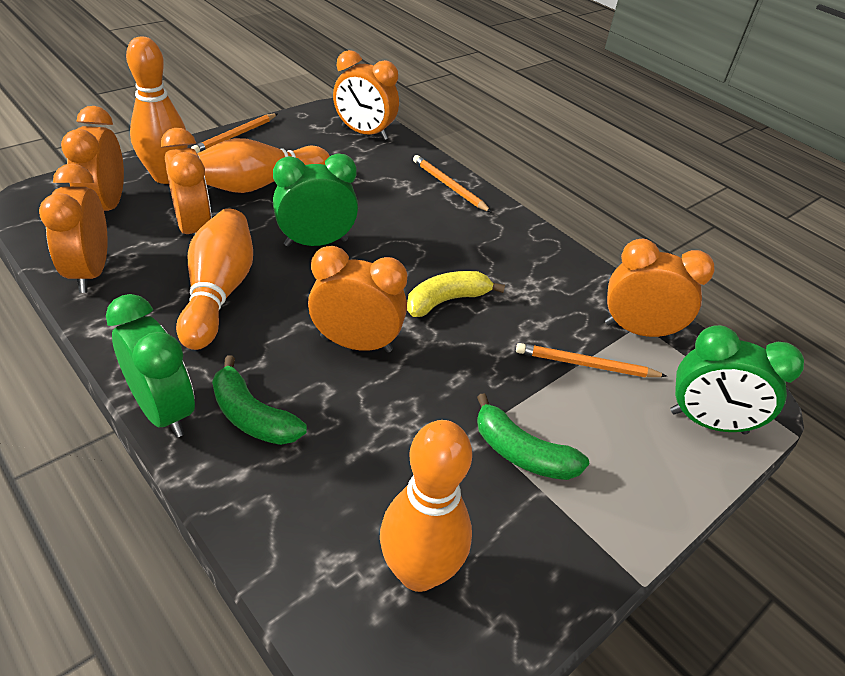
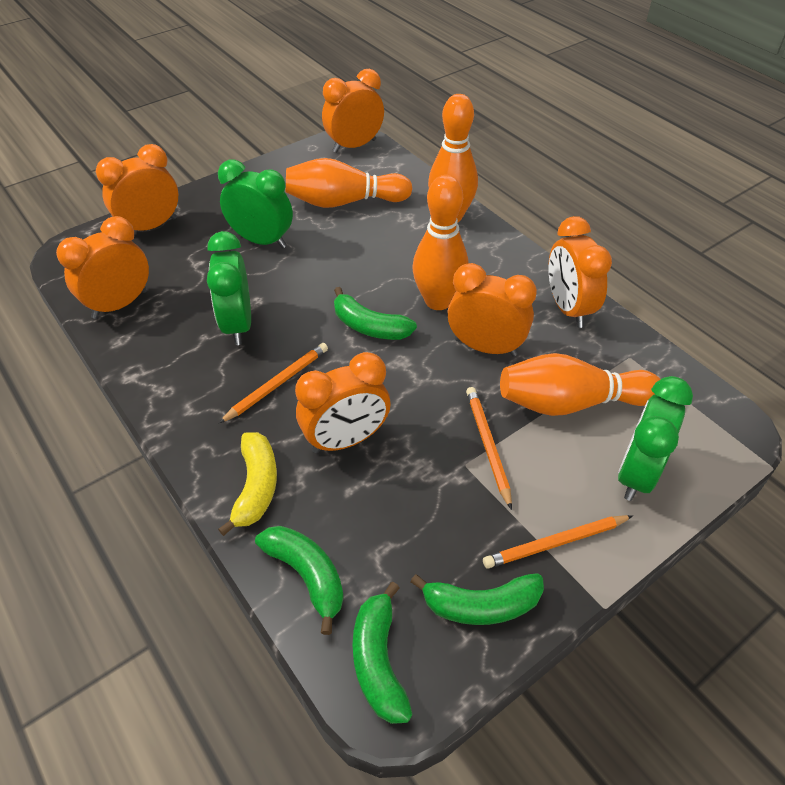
green banana: [212,356,307,445] [477,393,589,480] = 2 -> [255,526,344,635] [334,287,417,340] [353,582,413,724] [410,573,544,625] = 4

